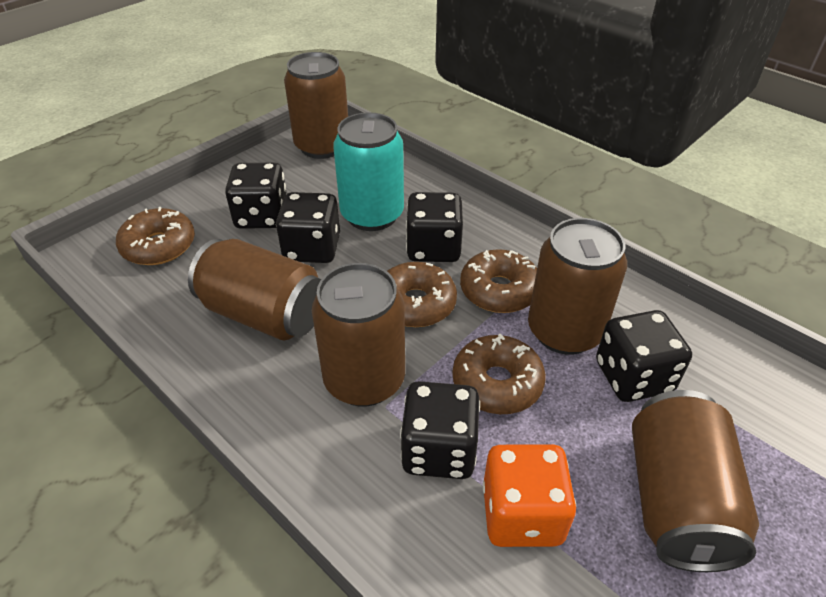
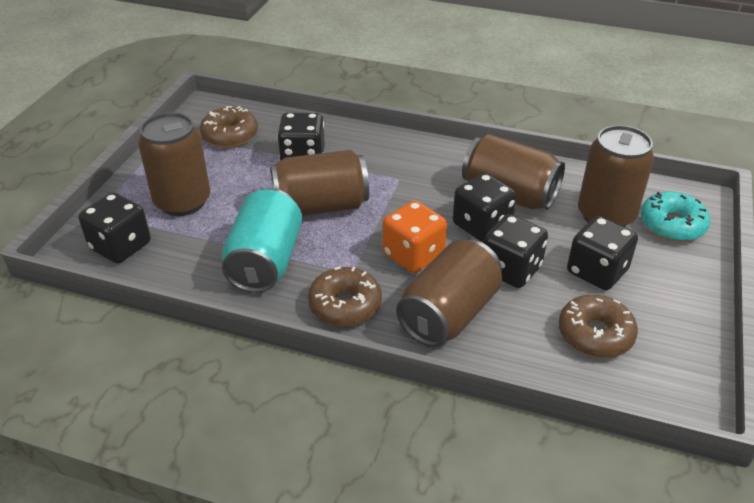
brown donut: [116,207,195,265] [387,262,457,327] [452,334,546,414] [460,249,537,313] = 4 -> [200,106,258,148] [308,267,382,326] [558,295,638,358] = 3
turquoise donut: none = 0 -> [640,191,710,242] = 1

